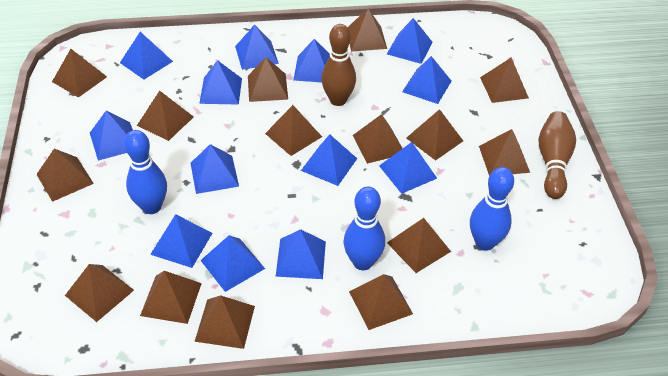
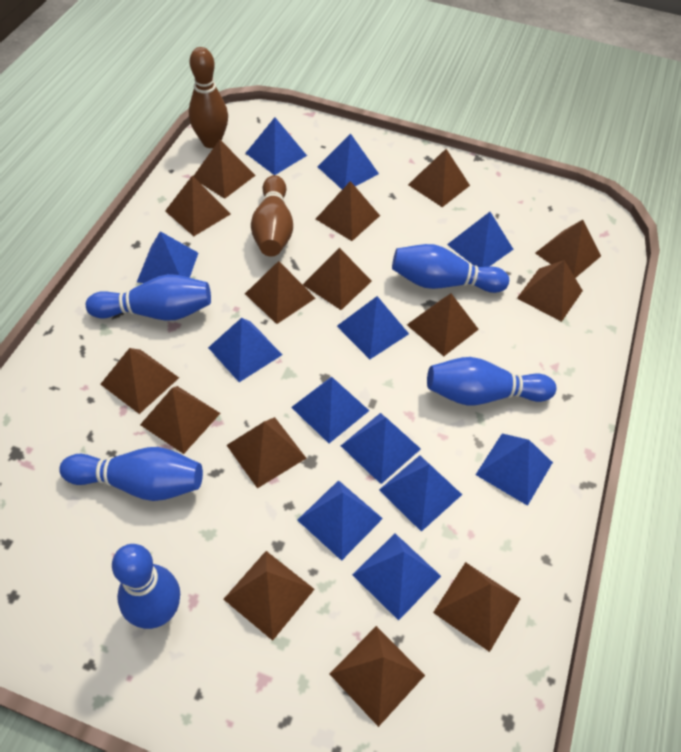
blue bowling pin: [124,130,167,214] [344,186,385,270] [470,167,514,251] = 3 -> [59,447,203,501] [86,274,211,320] [112,544,180,629] [392,244,509,293] [427,357,556,405] = 5
blue pyramid: [90,111,133,161] [120,32,173,79] [150,214,212,268] [191,144,239,194] [199,60,242,105] [200,235,265,292] [235,25,279,70] [276,229,326,279] [293,39,330,83] [301,135,357,186] [379,142,437,194] [387,18,433,64] [402,56,451,104] = 13 -> [137,231,198,283] [208,318,282,382] [246,117,307,175] [291,376,369,443] [297,480,383,561] [318,133,379,189] [337,296,409,359] [341,413,421,484] [352,533,441,621] [379,455,462,532] [447,212,514,267] [476,433,553,506] = 12

